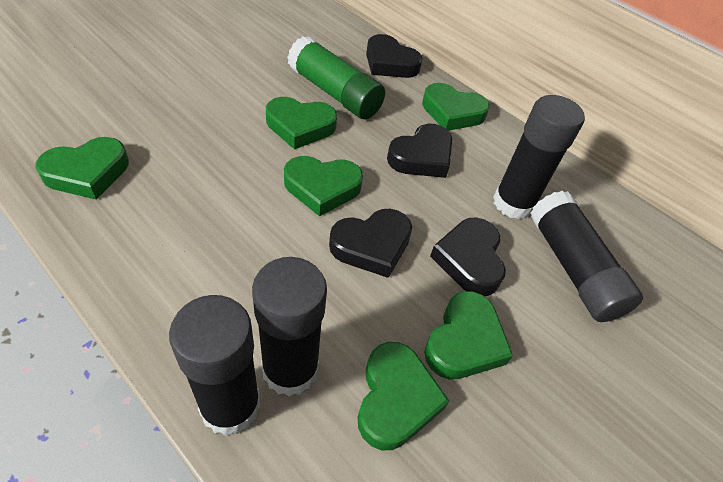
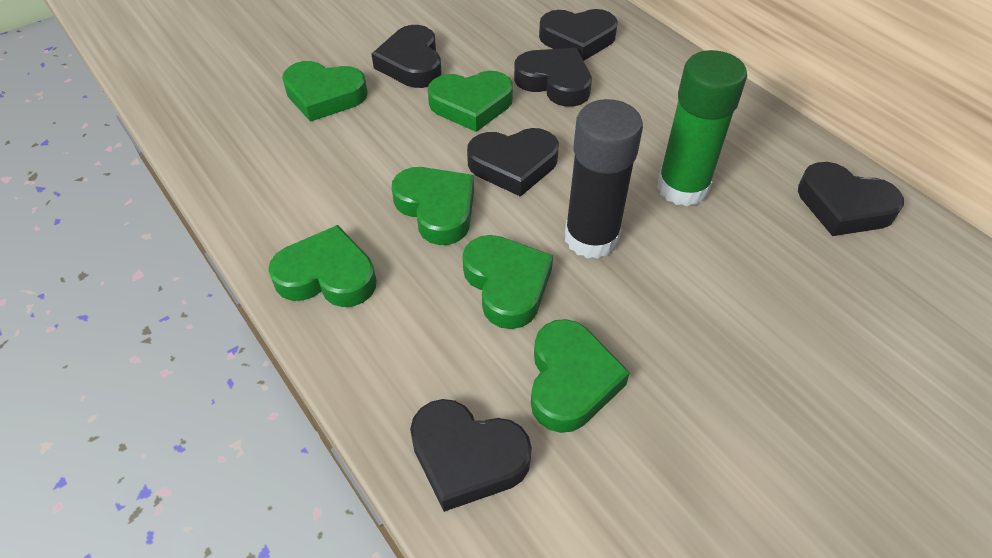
black glue stick: [169,295,260,436] [252,257,327,396] [493,95,585,219] [530,191,643,322] = 4 -> [565,99,643,259] = 1
black heart: [329,209,412,278] [366,34,422,78] [387,124,452,178] [430,217,506,296] = 4 -> [372,25,442,88] [410,399,532,512] [467,128,559,197] [514,48,592,107] [539,9,618,61] [798,162,904,236] = 6

